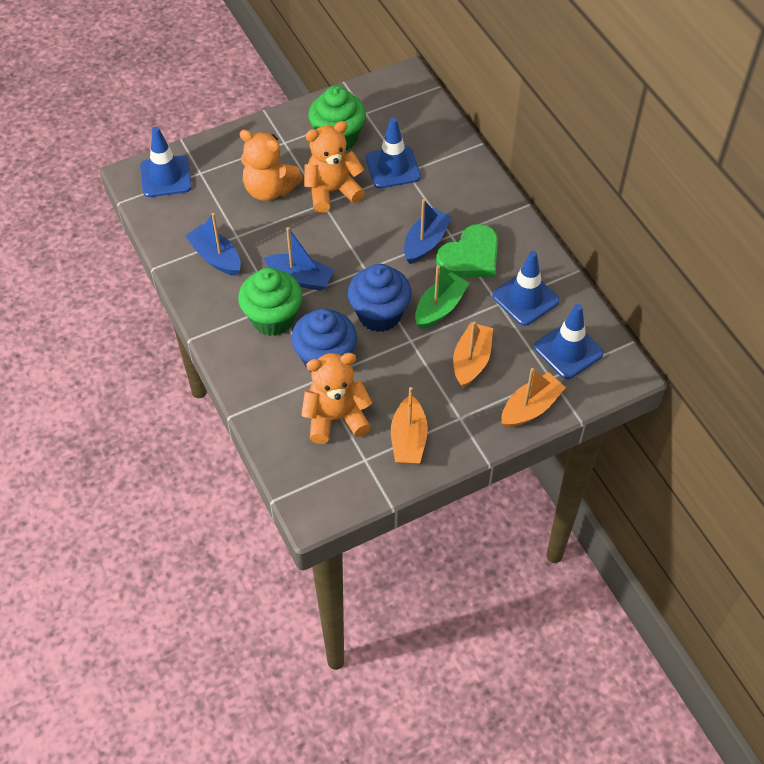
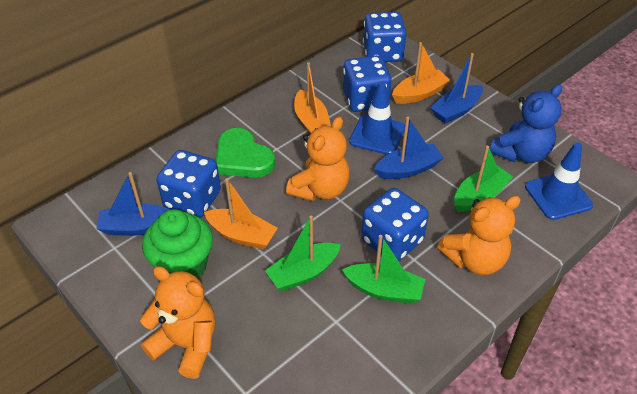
blue cupcake: [291,308,357,372] [348,264,412,332] = 2 -> none = 0
blue dice: none = 0 -> [156,150,221,218] [343,55,392,112] [361,188,429,261] [363,12,407,62] = 4
blue teddy bear: none = 0 -> [490,84,562,163] = 1
blue traffic cone: [140,127,192,197] [366,117,421,188] [492,251,560,326] [534,304,604,379] = 4 -> [349,81,405,155] [525,142,593,220] = 2
green boat: [415,265,469,329] = 1 -> [265,216,341,291] [342,235,425,304] [454,146,513,212] = 3
green cupcake: [238,267,302,336] [308,86,366,150] = 2 -> [142,209,213,279] = 1

